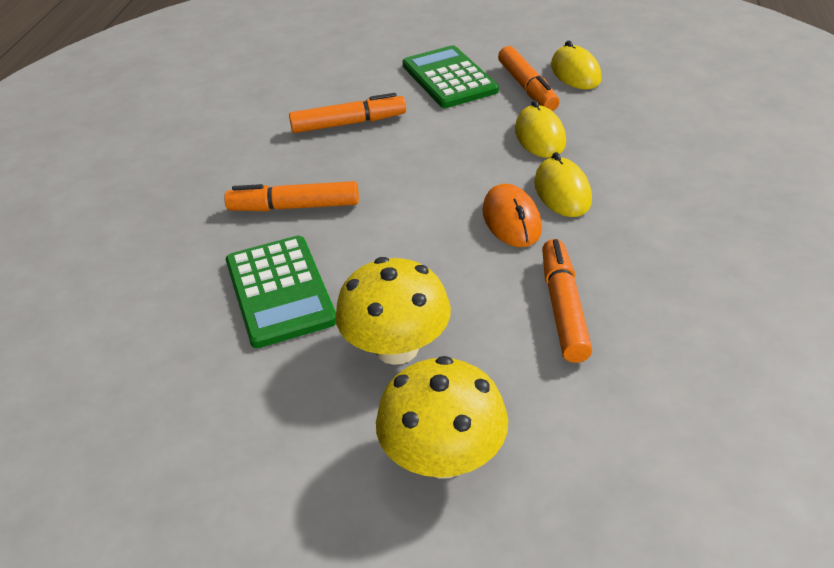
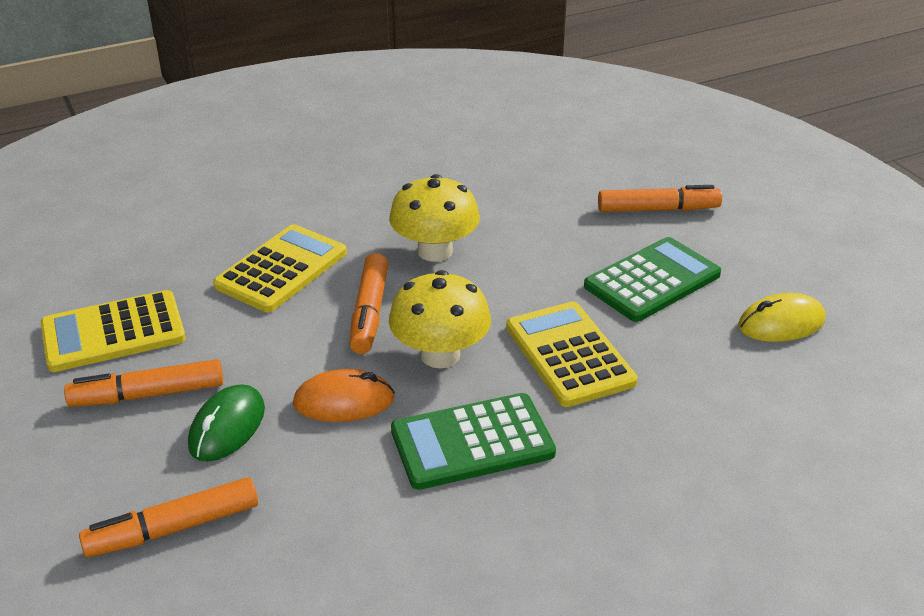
green mouse: none = 0 -> [188,385,265,462] = 1
yellow calculator: none = 0 -> [41,290,186,372] [213,224,347,312] [506,301,638,407] = 3
yellow mouse: [515,100,566,158] [534,152,592,217] [551,41,602,89] = 3 -> [738,293,825,342] = 1

